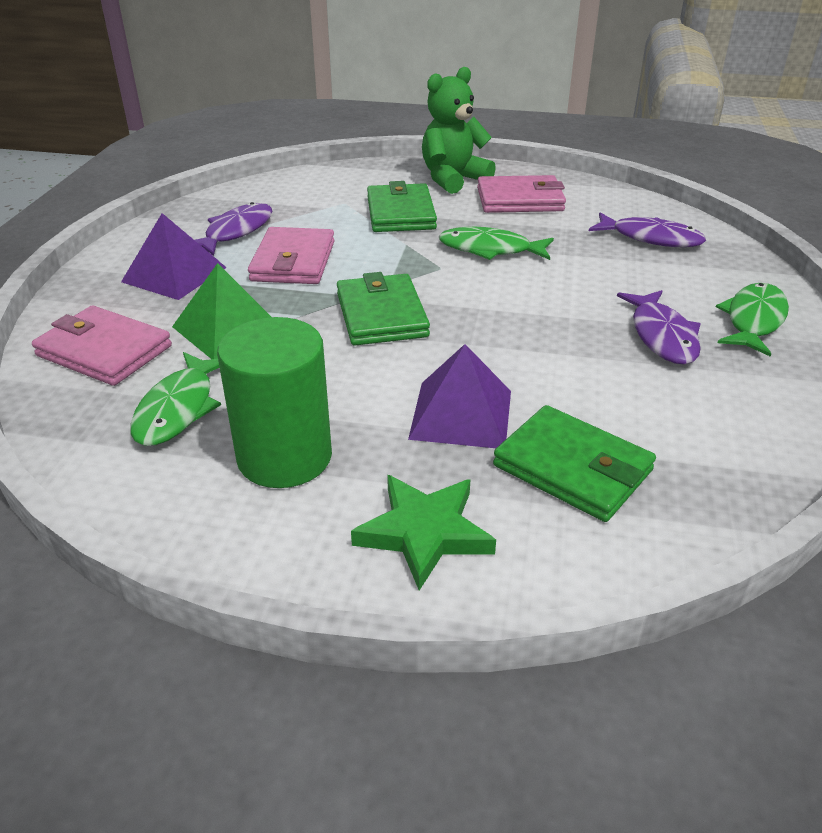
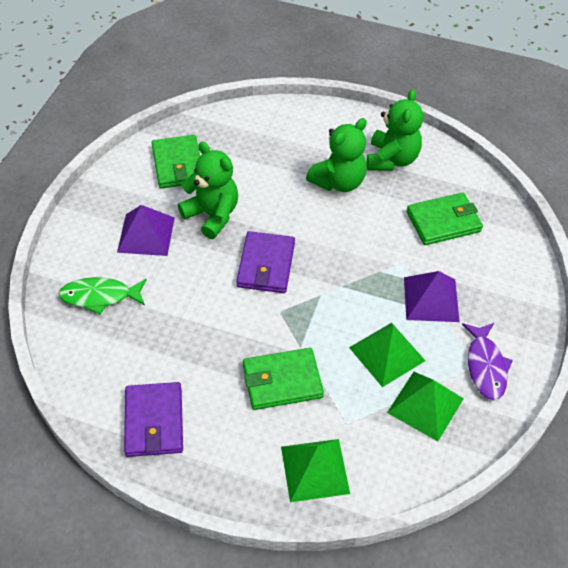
green cylinder: [217,317,332,488] = 1 -> none = 0
green fish: [130,352,221,446] [439,227,554,260] [716,283,789,357] = 3 -> [58,277,146,315] = 1
green pyramid: [172,263,271,359] = 1 -> [281,439,350,502] [349,323,426,387] [387,372,464,441] = 3
green star: [351,475,496,591] = 1 -> none = 0
green teddy bear: [422,67,496,194] = 1 -> [178,142,238,239] [306,118,367,192] [367,89,423,171] = 3
pink wallet: [32,306,172,386] [248,227,335,284] [477,175,566,213] = 3 -> none = 0
purple fish: [195,202,272,256] [589,212,706,247] [617,290,701,365] = 3 -> [462,323,513,400] = 1
purple wallet: none = 0 -> [124,382,183,457] [236,231,295,293] = 2

